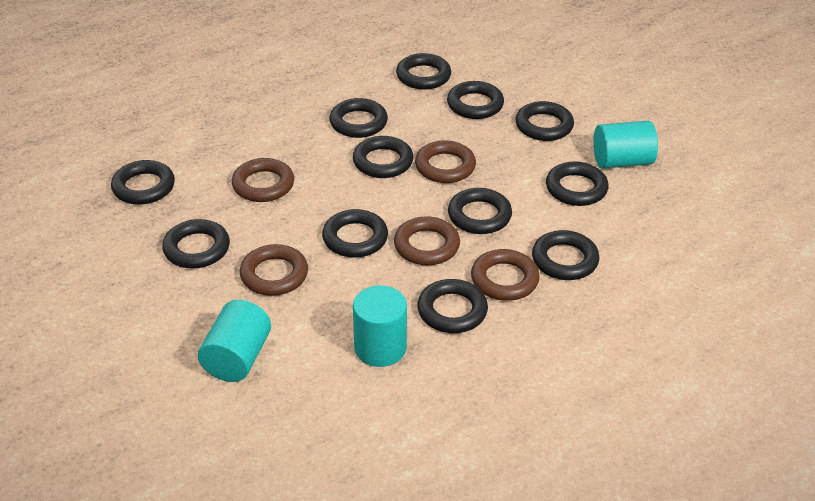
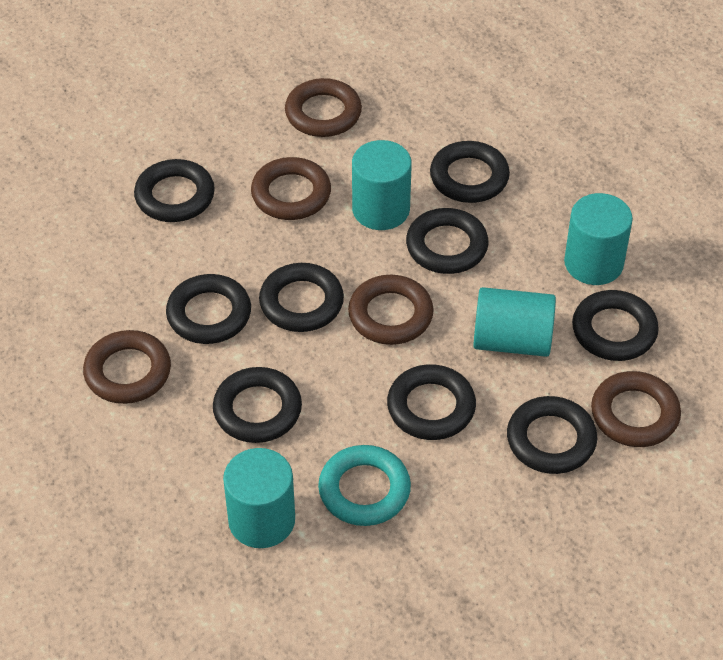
black ring: [111,160,175,205] [162,219,230,269] [322,209,388,258] [330,98,388,138] [353,136,413,178] [396,53,451,90] [417,279,488,333] [447,81,504,119] [448,188,512,234] [516,101,574,141] [532,230,600,280] [546,162,609,206] = 12 -> [134,159,215,222] [166,274,251,344] [213,367,302,443] [259,263,344,332] [387,364,476,440] [406,208,489,274] [430,141,510,203] [507,396,597,474] [572,290,659,361] = 9
turquoise cylinder: [198,300,271,382] [353,285,407,367] [593,121,658,168] = 3 -> [223,448,295,548] [352,140,412,230] [473,287,556,357] [564,193,633,285] = 4
turquoise ring: none = 0 -> [318,445,411,526] = 1

